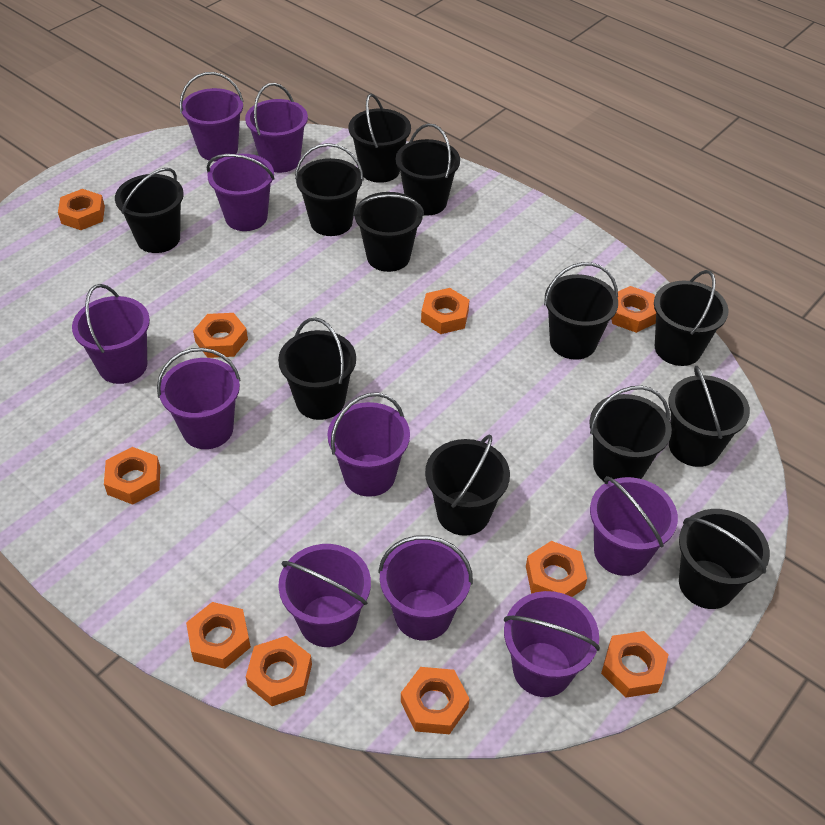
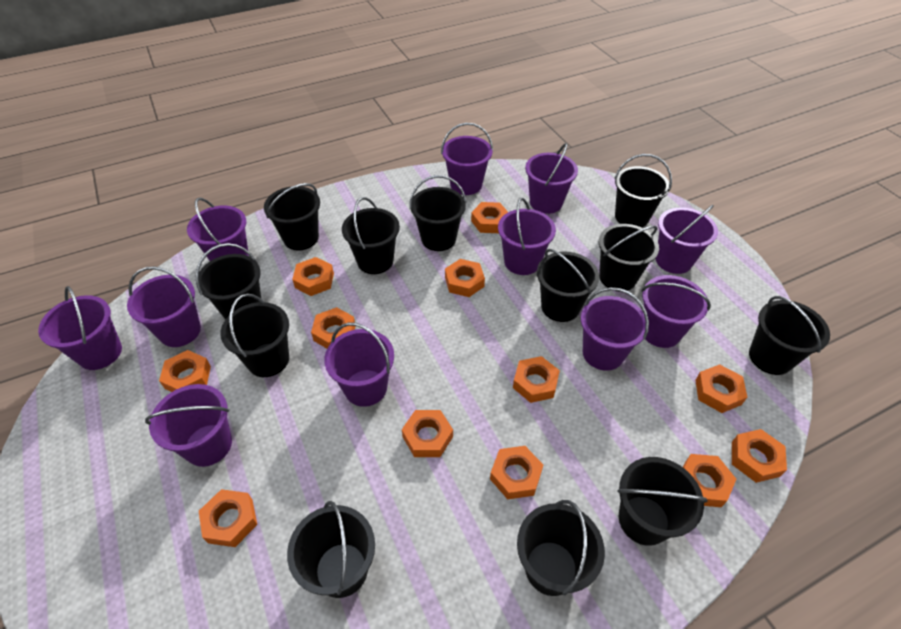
orange nut: [58,189,105,230] [104,447,160,505] [186,602,251,669] [193,313,248,358] [246,636,312,706] [401,667,470,734] [421,288,470,334] [526,541,587,597] [601,631,669,698] [611,286,656,333] = 10 -> [159,350,211,392] [199,489,257,547] [292,257,334,296] [311,307,355,349] [402,410,453,457] [445,259,485,297] [471,202,508,233] [490,446,543,499] [513,356,560,403] [683,454,736,507] [695,364,747,413] [732,429,787,483] = 12
purple bucket: [72,284,150,384] [157,348,241,449] [180,72,244,161] [206,154,275,231] [245,83,308,173] [279,544,371,647] [327,392,410,497] [378,535,473,641] [504,591,600,697] [590,476,678,576] = 10 -> [38,286,122,370] [127,266,201,347] [145,384,232,467] [187,198,249,261] [324,322,394,407] [441,123,493,195] [498,198,556,275] [525,143,578,214] [581,287,649,371] [641,275,711,348] [656,205,718,274] = 11

